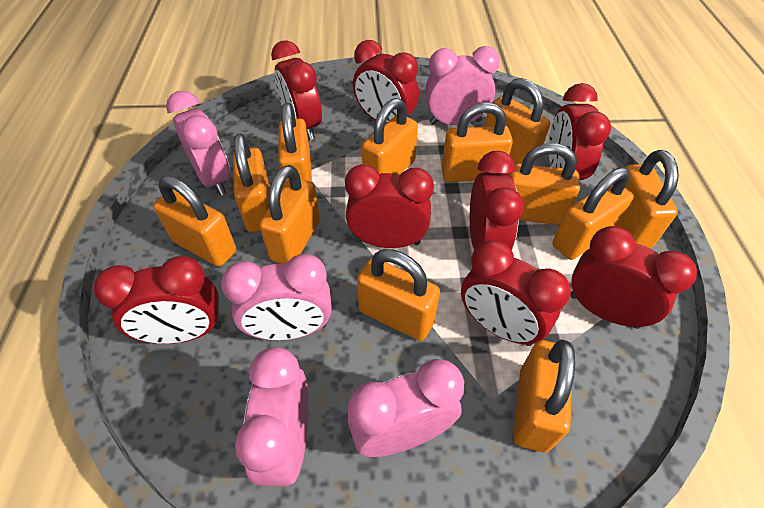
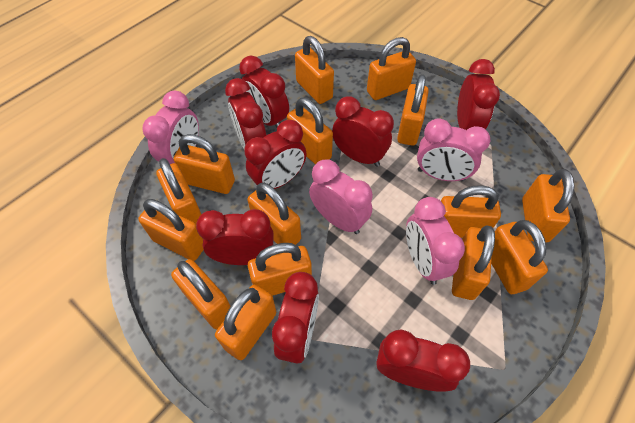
orange padlock: [153,175,236,267] [233,133,270,232] [259,165,320,264] [278,103,312,185] [357,249,440,341] [362,98,418,175] [442,102,513,182] [485,78,550,164] [508,143,580,225] [513,339,575,452] [552,167,634,260] [617,150,679,248] = 12 -> [138,199,204,261] [156,158,201,224] [171,259,231,329] [173,134,235,194] [215,285,276,360] [247,183,301,245] [248,243,312,296] [287,98,333,164] [295,36,334,104] [367,37,416,100] [397,74,429,146] [441,185,501,238] [452,225,495,300] [491,220,548,294] [522,169,574,243] = 15
pink clock: [166,91,231,196] [221,254,332,340] [235,347,308,487] [348,359,464,457] [425,46,500,125] = 5 -> [142,91,199,164] [309,159,373,234] [406,197,465,285] [417,118,490,181] = 4

